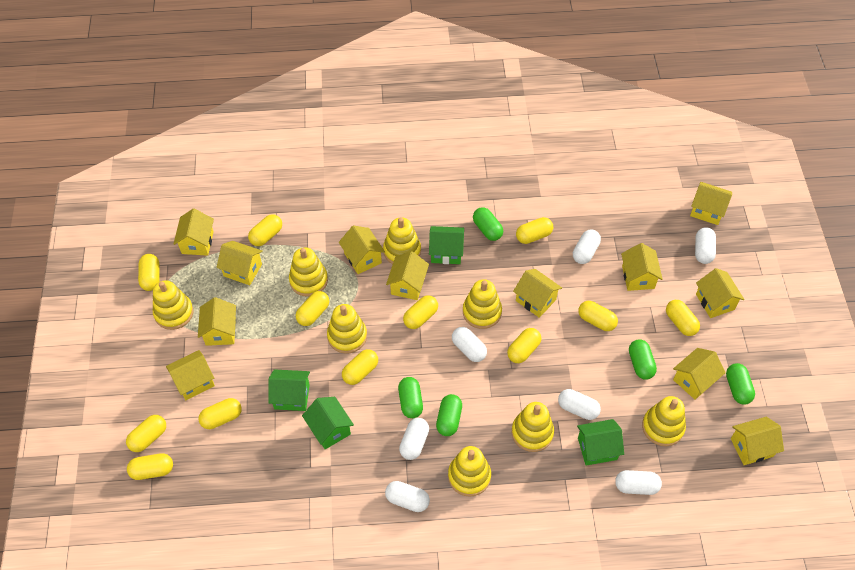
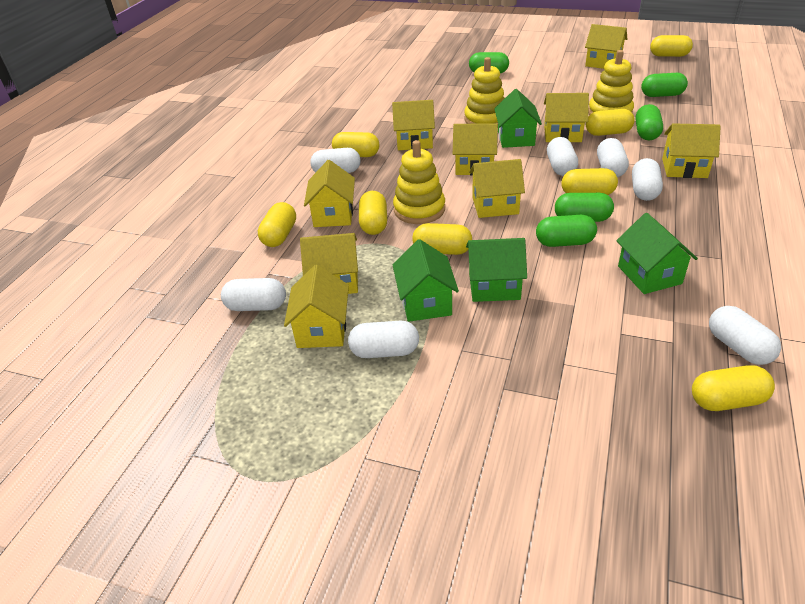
yellow capsule: [126,415,166,452] [127,453,173,480] [138,254,159,291] [198,398,242,429] [248,214,282,246] [296,291,329,326] [342,349,378,385] [403,295,438,329] [507,328,541,363] [516,217,553,244] [578,301,618,331] [666,300,700,336] = 12 -> [258,202,296,247] [332,132,379,157] [359,191,387,235] [412,223,472,255] [561,168,618,195] [586,109,635,136] [650,35,693,57] [692,365,775,411] = 8
yellow house: [166,350,215,400] [173,208,214,256] [198,297,236,346] [217,241,263,285] [339,225,385,274] [386,251,429,300] [513,269,562,318] [621,243,663,291] [673,348,726,400] [690,182,732,225] [696,268,745,318] [731,417,784,465] = 12 -> [284,265,349,348] [300,233,358,294] [304,160,355,227] [392,100,435,150] [453,123,498,175] [469,159,525,218] [544,93,589,142] [585,24,627,69] [662,123,721,178] = 9
yellow stacking toy: [153,280,193,330] [289,247,328,297] [327,304,367,354] [383,217,421,264] [448,446,491,497] [463,279,502,329] [512,402,554,452] [642,396,686,446] = 8 -> [393,140,445,224] [464,57,505,124] [588,50,634,115] = 3

